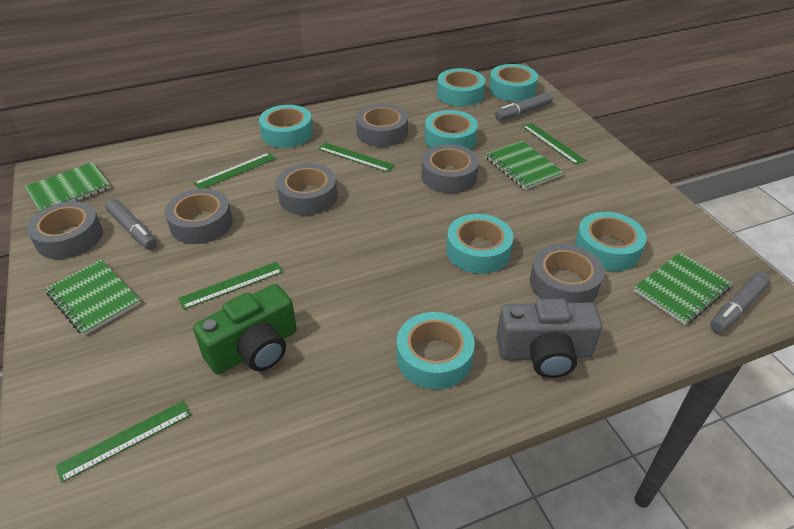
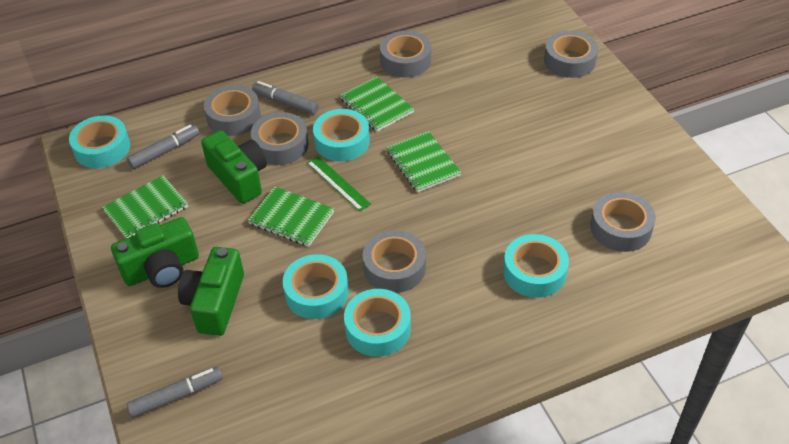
green camera: [193,284,297,375] = 1 -> [111,217,199,288] [178,247,244,336] [201,130,267,204] = 3
green ruler: [56,401,191,483] [178,262,283,310] [194,152,276,189] [318,142,394,172] [523,123,586,165] = 5 -> [307,156,371,211] = 1
grey camera: [496,299,602,378] = 1 -> none = 0
turquoise tape: [259,105,313,148] [397,312,475,389] [425,110,478,150] [437,68,486,106] [446,214,513,274] [489,64,538,101] [575,212,647,271] = 7 -> [69,115,130,168] [283,254,349,319] [313,109,370,161] [344,289,411,357] [503,234,569,298] = 5

